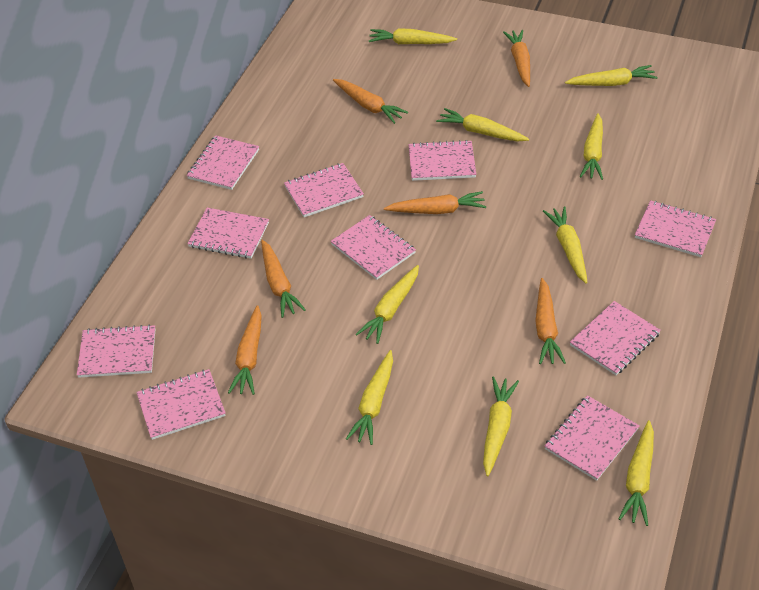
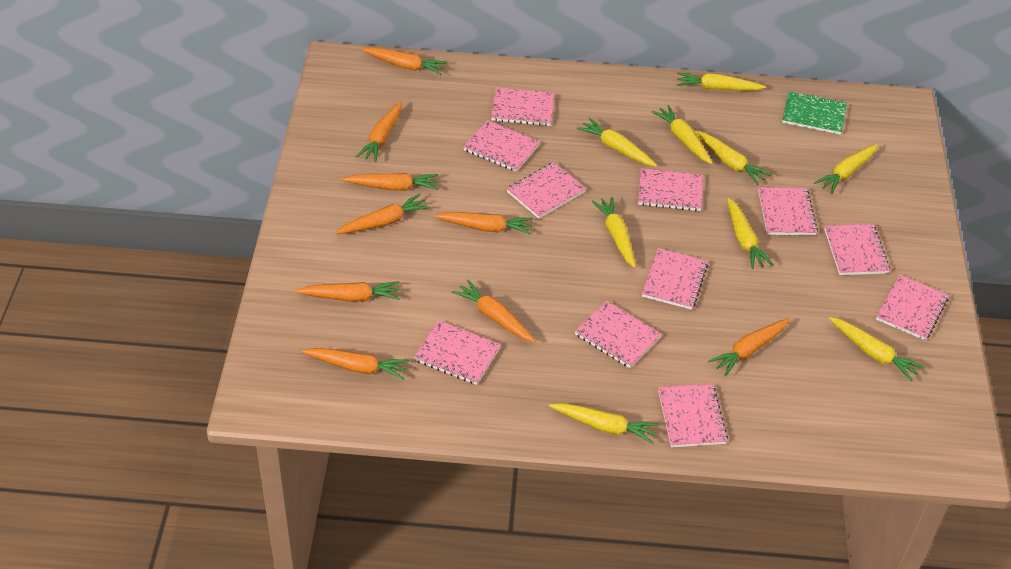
green notebook: none = 0 -> [782,91,847,135] = 1
orange carrot: [228,305,262,395] [261,240,306,318] [333,79,408,124] [384,191,486,214] [503,30,530,87] [535,278,566,364] = 6 -> [296,281,400,302] [302,348,409,379] [336,194,430,234] [342,173,439,191] [356,101,402,162] [361,47,447,75] [434,212,533,235] [452,280,536,343] [708,318,790,376] = 9
pink notebook: [77,325,155,378] [136,369,226,440] [187,135,259,190] [187,208,269,259] [284,163,364,217] [331,215,416,280] [408,140,476,181] [545,395,640,481] [570,301,661,375] [635,200,716,257] = 10 -> [414,321,501,385] [464,120,540,172] [491,87,555,126] [507,162,586,219] [575,301,662,368] [638,168,703,211] [642,248,708,310] [658,384,728,447] [758,187,818,235] [824,224,890,275] [876,275,949,340] = 11

